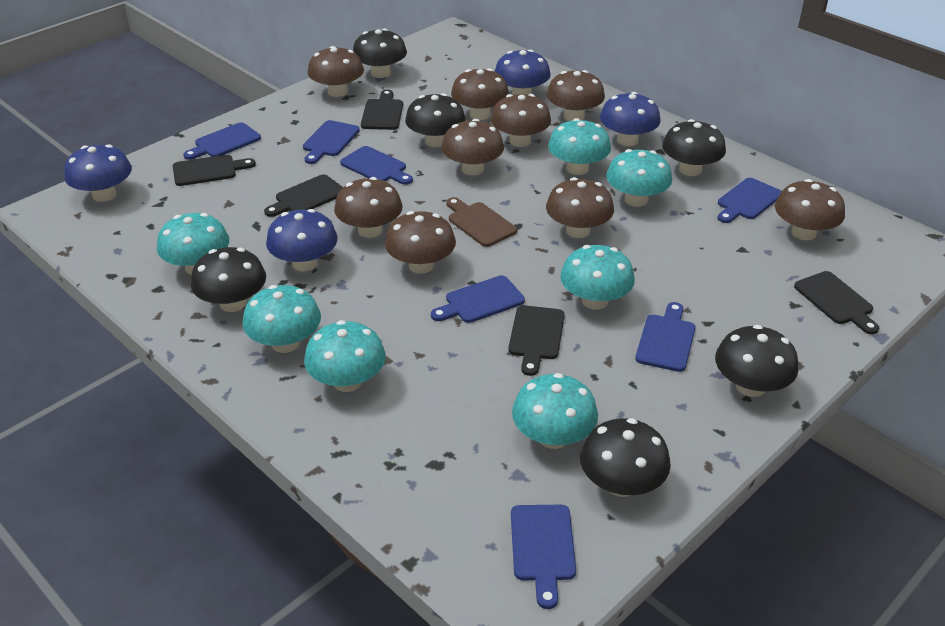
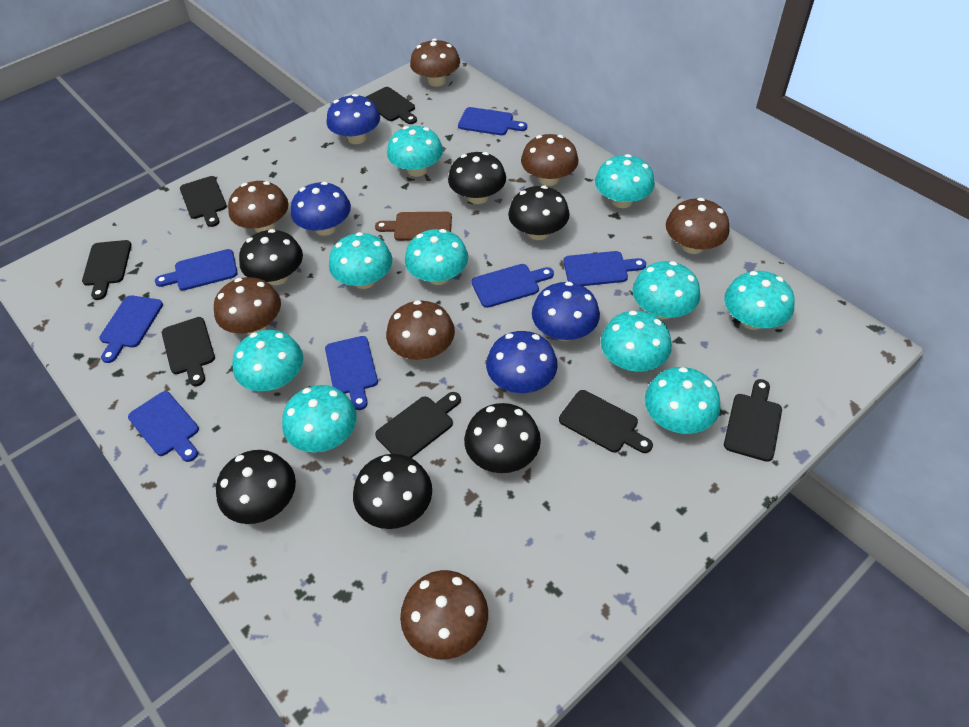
black cutting board: [173,155,256,186] [264,174,343,217] [361,90,403,130] [508,305,565,376] [794,271,879,334] = 5 -> [82,240,131,300] [162,317,215,386] [180,176,227,227] [366,87,417,124] [375,392,461,458] [559,390,653,453] [724,379,782,462] = 7
brown mushroom: [308,46,364,97] [334,177,403,238] [385,211,456,273] [441,119,504,175] [451,68,509,120] [491,94,551,147] [546,177,614,238] [547,70,605,121] [775,179,845,240] = 9 -> [214,277,281,334] [228,181,288,233] [386,300,455,360] [400,570,488,659] [410,39,460,87] [521,134,579,186] [666,198,730,254] = 7
turquoise mushroom: [157,213,229,275] [242,285,321,353] [304,320,386,392] [512,373,598,449] [548,118,611,175] [560,245,635,310] [606,149,672,207] = 7 -> [232,330,303,391] [282,385,357,453] [329,232,392,289] [387,126,443,177] [405,229,468,285] [595,154,655,208] [601,310,672,372] [632,261,700,320] [645,367,721,434] [724,271,794,330] = 10

